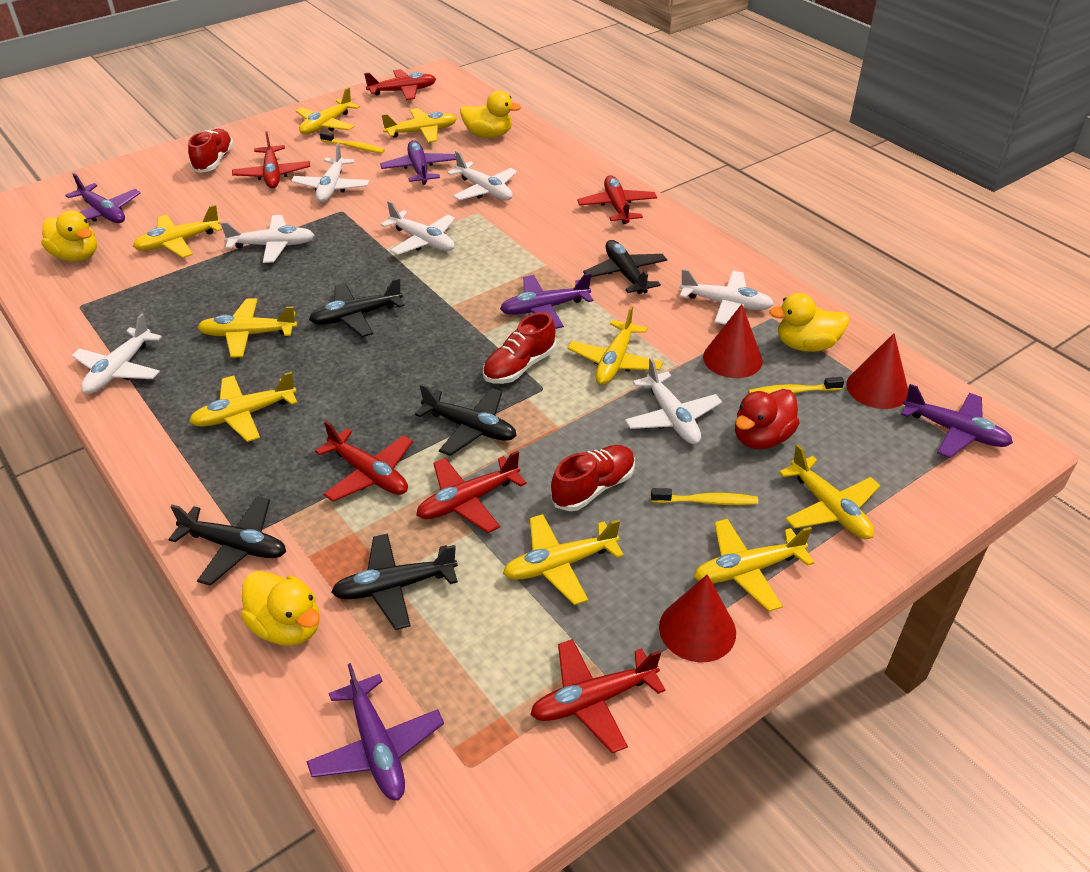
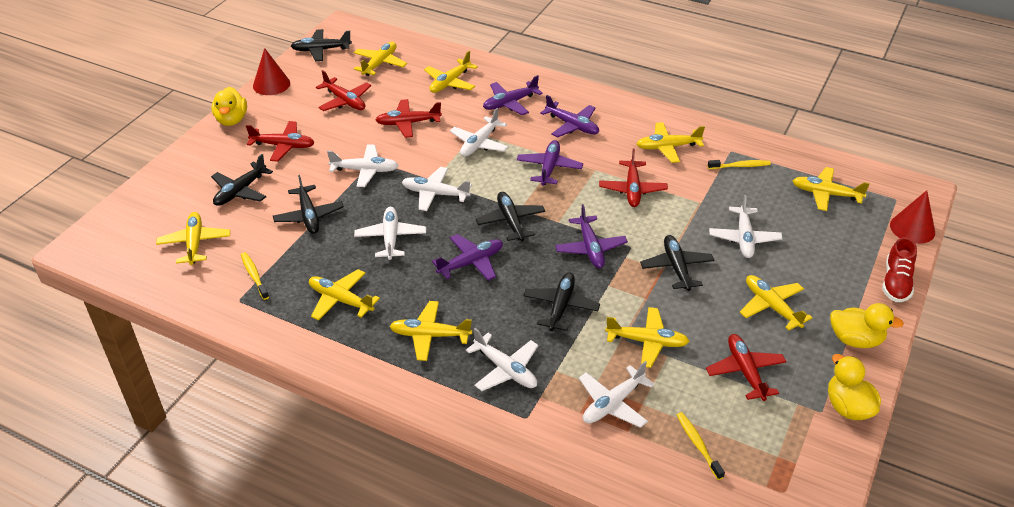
black plane: [168,496,286,586] [309,278,404,337] [331,534,458,630] [415,384,517,456] [583,240,667,294] = 5 -> [211,154,273,206] [273,175,344,234] [291,29,352,61] [476,192,545,241] [523,272,600,331] [640,235,714,291] = 6
red cone: [659,574,736,662] [703,304,763,378] [846,333,908,409] = 3 -> [253,48,290,95] [890,190,935,244] = 2
red duck: [735,389,800,449] = 1 -> none = 0
red plane: [232,131,310,188] [315,421,413,502] [364,69,436,100] [416,451,527,533] [530,639,666,753] [577,175,657,224] = 6 -> [246,121,315,162] [316,70,371,111] [376,99,442,138] [599,149,668,207] [706,334,787,401] = 5
red shoe: [188,129,233,173] [483,312,556,384] [551,445,635,511] = 3 -> [882,237,917,302] = 1
yellow duck: [41,210,97,262] [241,571,320,646] [460,90,521,138] [769,293,849,352] = 4 -> [212,87,247,126] [828,354,881,420] [830,303,904,348] = 3

